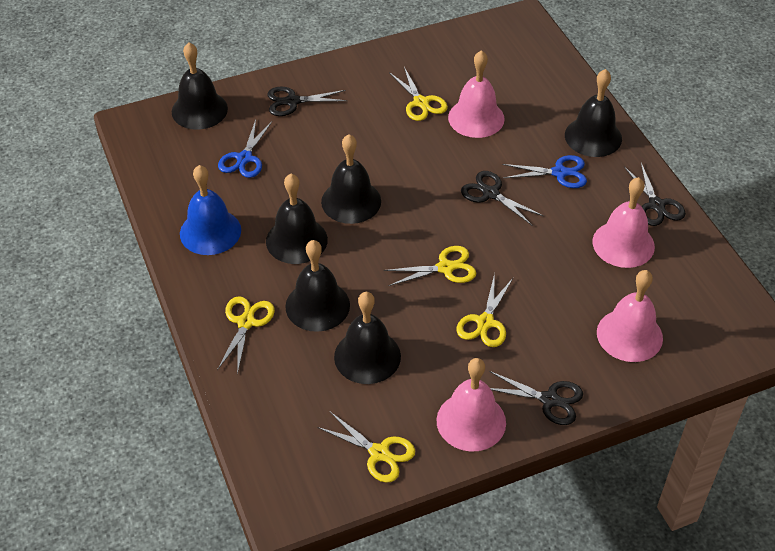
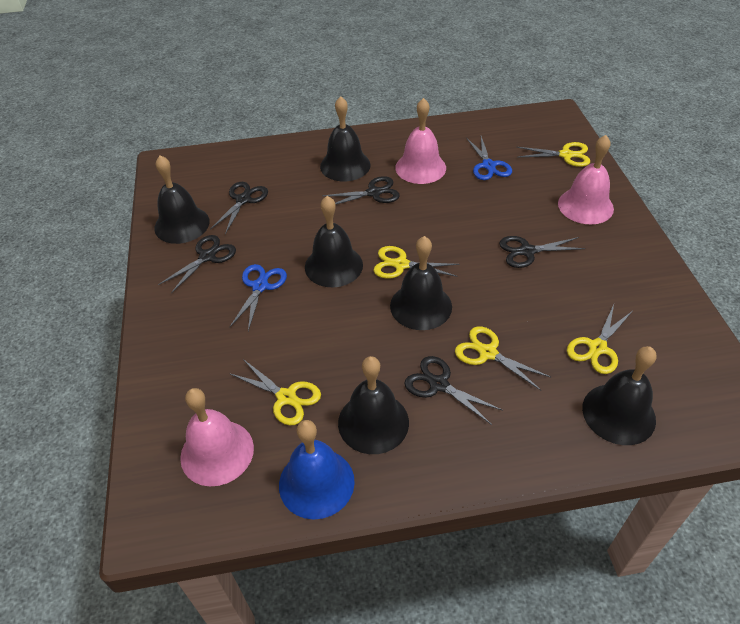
black scissors: [267,87,347,116] [461,171,544,225] [489,371,583,425] [624,163,686,226] = 4 -> [158,235,236,293] [210,182,268,234] [323,176,400,204] [404,356,503,425] [499,236,586,268] = 5
pink bell: [436,358,506,451] [448,50,505,138] [593,177,655,268] [597,270,663,362] = 4 -> [180,388,254,486] [395,98,446,184] [558,135,614,224] = 3

